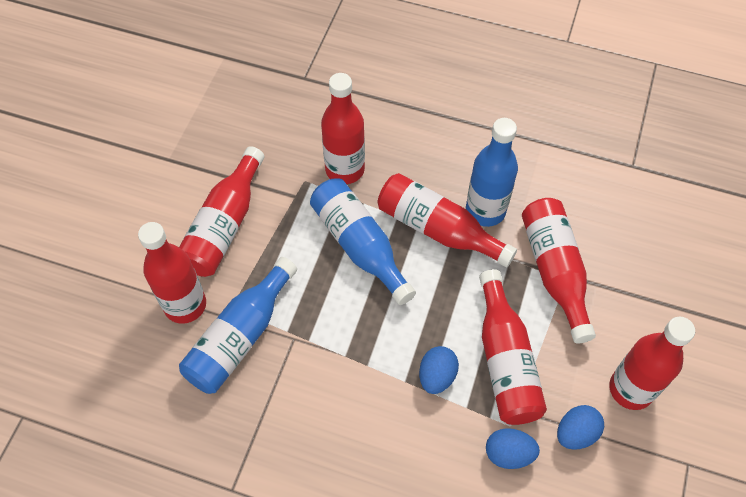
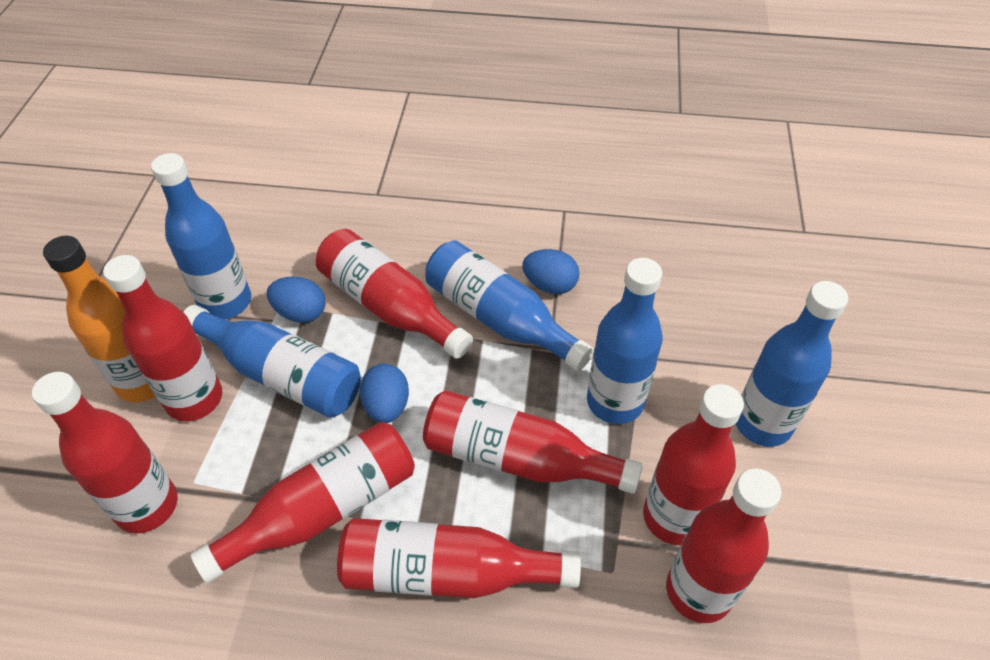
blue bottle: [179,257,297,394] [310,179,416,305] [466,118,518,227] = 3 -> [151,153,251,319] [183,305,361,418] [425,241,594,371] [587,258,663,424] [736,281,848,447] = 5
orange bottle: none = 0 -> [43,236,156,402] = 1
red bottle: [138,222,206,324] [179,146,264,277] [321,73,365,184] [378,173,517,267] [479,269,547,425] [522,198,596,343] [609,317,695,410] = 7 -> [32,372,178,533] [103,255,222,421] [190,422,415,583] [316,229,473,359] [337,518,581,598] [423,390,643,494] [643,384,744,545] [666,468,782,623] = 8

